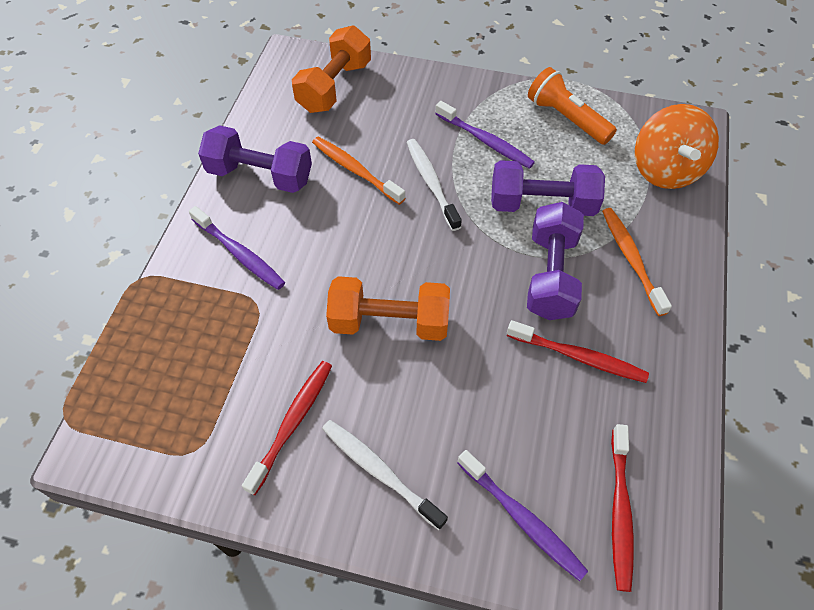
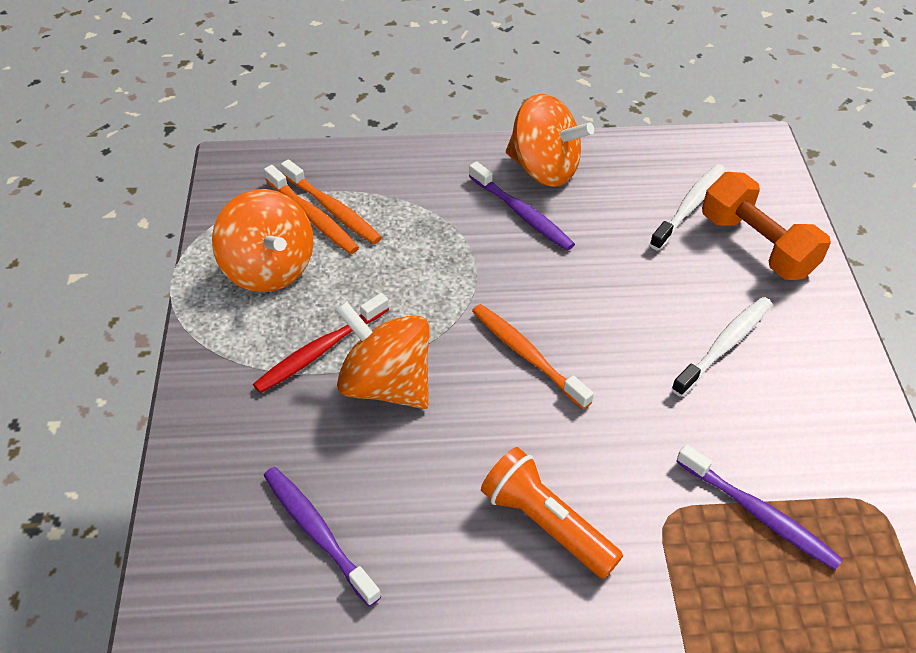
orange dumbbell: [292,26,371,113] [326,276,450,341] = 2 -> [702,172,831,280] = 1
orange spinning top: [635,104,719,189] = 1 -> [212,189,314,292] [336,301,430,409] [506,94,594,187] = 3
orange toothbrush: [312,137,405,205] [602,208,672,316] = 2 -> [264,165,359,254] [281,159,382,244] [472,304,594,410] = 3
purple dumbbell: [198,125,312,193] [491,160,605,216] [527,202,584,320] = 3 -> none = 0
red toothbrush: [242,361,332,495] [507,320,649,383] [611,424,634,592] = 3 -> [253,293,389,393] = 1

